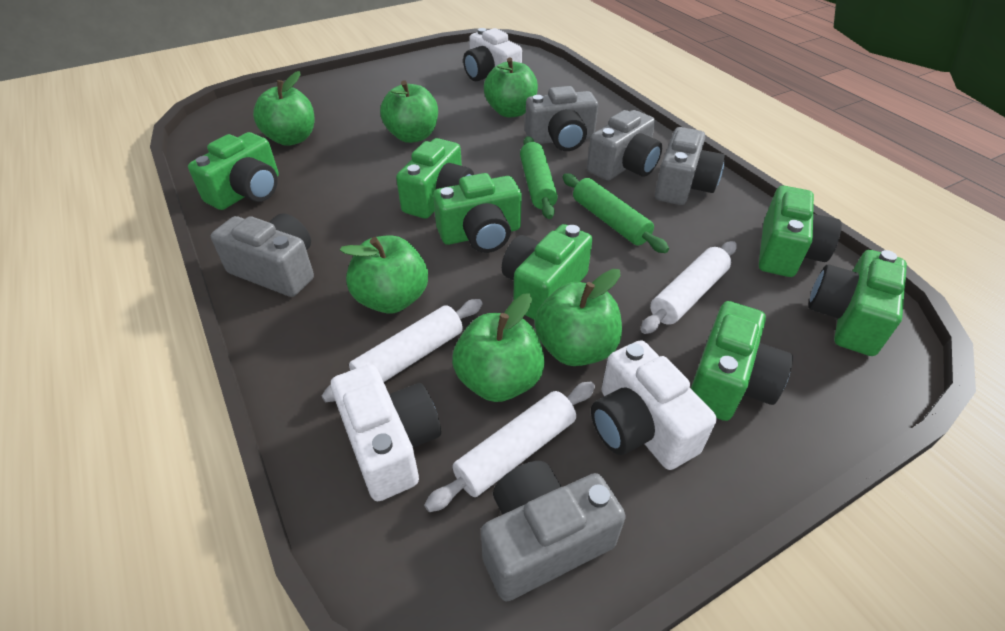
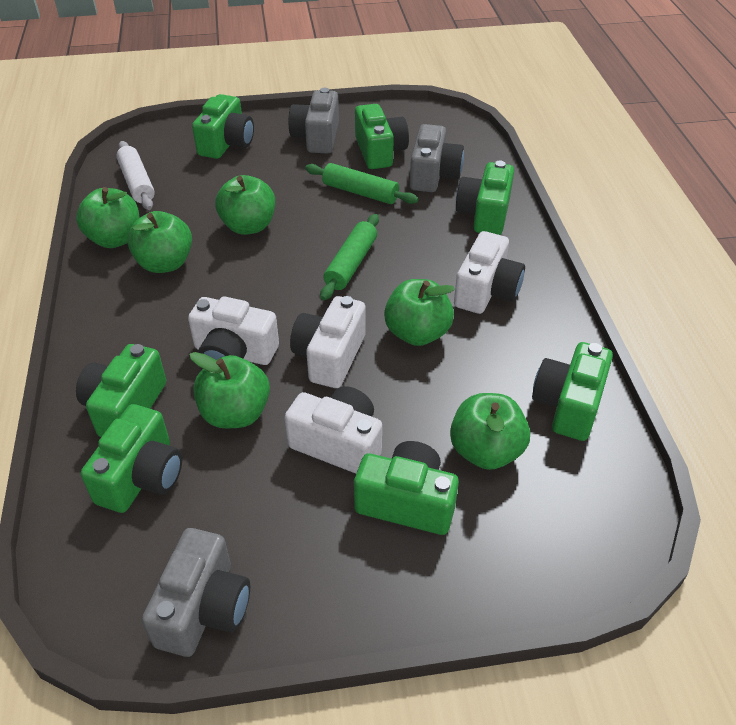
grey camera: [211,213,314,297] [481,461,626,602] [525,86,598,151] [587,110,662,180] [655,127,725,205] = 5 -> [142,528,250,657] [288,88,339,154] [410,124,464,192] = 3
white camera: [331,364,441,501] [463,28,522,81] [591,340,717,470] = 3 -> [188,296,279,365] [284,386,382,474] [290,296,366,388] [454,231,525,314] = 4
white rolling pin: [322,299,483,402] [424,382,595,512] [641,241,737,334] = 3 -> [116,141,155,210] = 1

